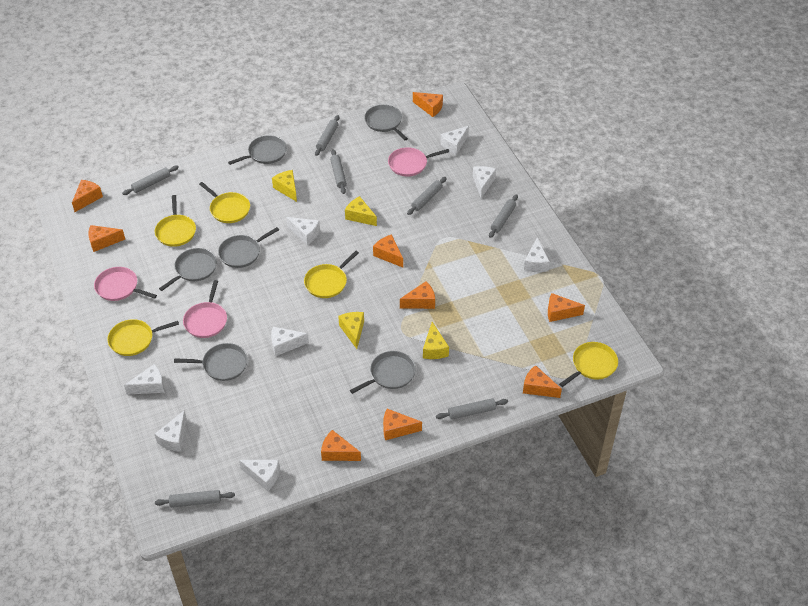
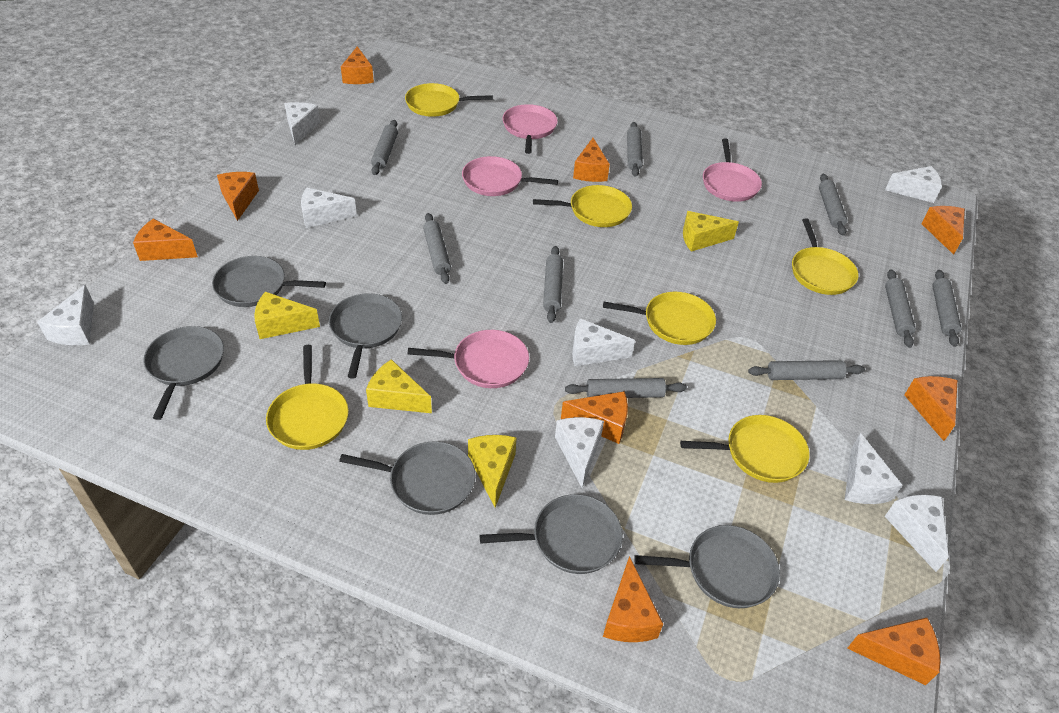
grey rolling pin: [122,165,179,195] [155,490,235,508] [315,115,339,156] [330,150,347,194] [407,177,447,215] [436,398,508,420] [489,194,518,238] = 7 -> [371,120,398,175] [423,213,451,284] [543,246,563,323] [565,378,687,398] [627,122,643,176] [748,360,865,380] [819,174,847,236] [885,269,916,348] [932,270,961,347] = 9
pink pan: [94,267,157,301] [183,280,227,338] [388,147,449,177] = 3 -> [408,330,529,388] [462,156,558,196] [502,104,558,154] [703,138,762,202] = 4
yellow pan: [107,319,179,356] [155,195,196,247] [199,182,250,223] [304,251,359,298] [559,342,618,387] = 5 -> [266,345,349,450] [405,83,493,117] [533,185,632,227] [603,292,716,345] [680,415,809,483] [792,218,859,295] = 6

